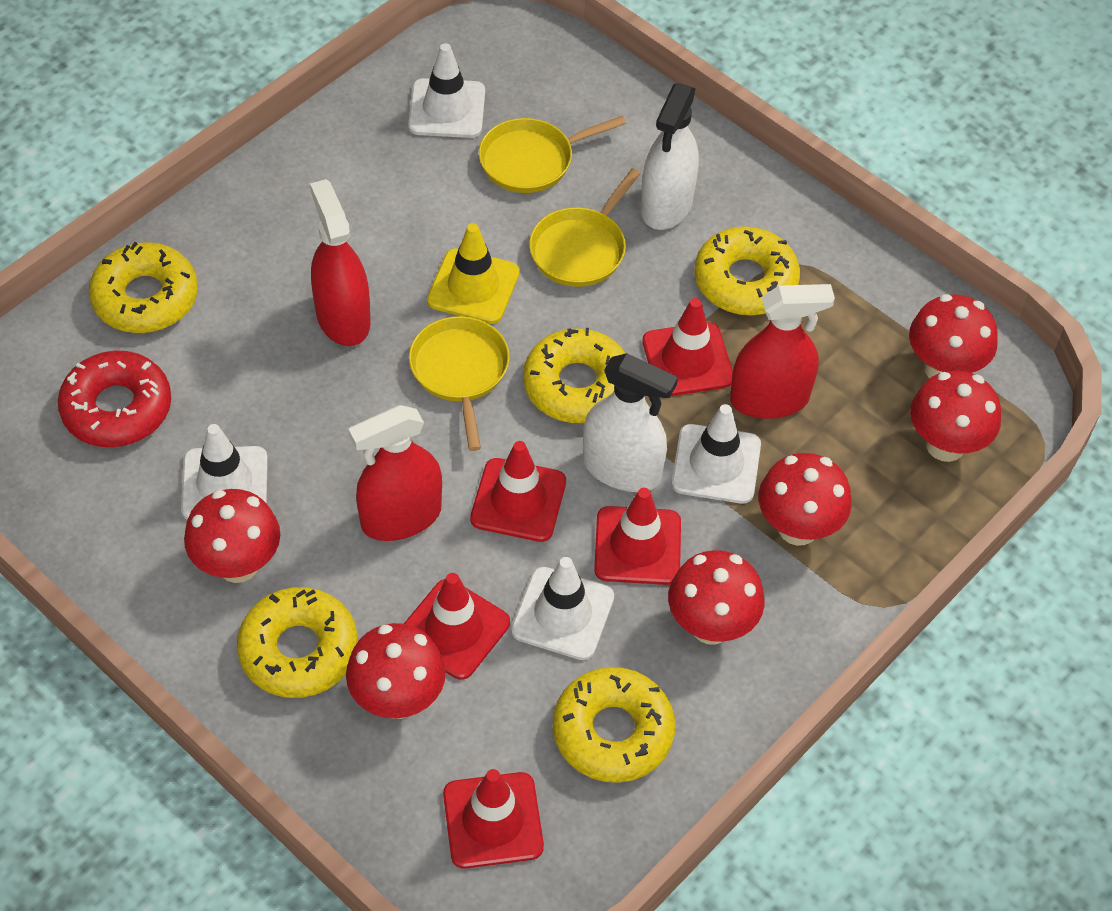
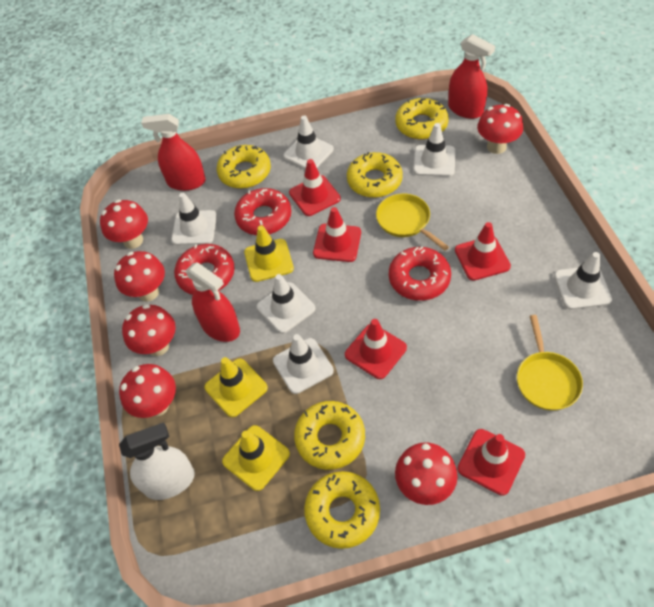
red donut: [58,350,171,447] = 1 -> [174,244,235,295] [234,188,291,235] [389,246,451,301] = 3
white spray bottle: [583,353,678,492] [641,83,699,230] = 2 -> [119,422,195,500] = 1
white traffic cone: [181,424,268,520] [408,43,485,138] [511,557,614,660] [672,404,761,504] = 4 -> [171,193,217,245] [257,274,315,334] [273,334,334,394] [283,116,334,169] [413,123,455,177] [554,252,612,310] = 6
yellow pan: [409,316,510,451] [479,116,626,193] [529,168,641,287] = 3 -> [376,193,449,251] [517,315,583,411] = 2
yellow traffic cone: [427,223,520,324] = 1 -> [205,357,268,417] [222,425,290,491] [244,225,294,282] = 3

